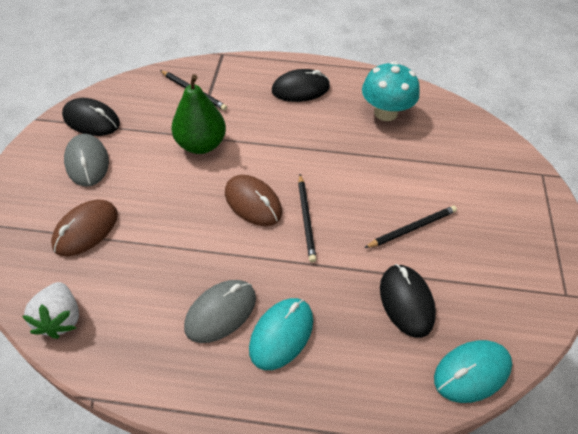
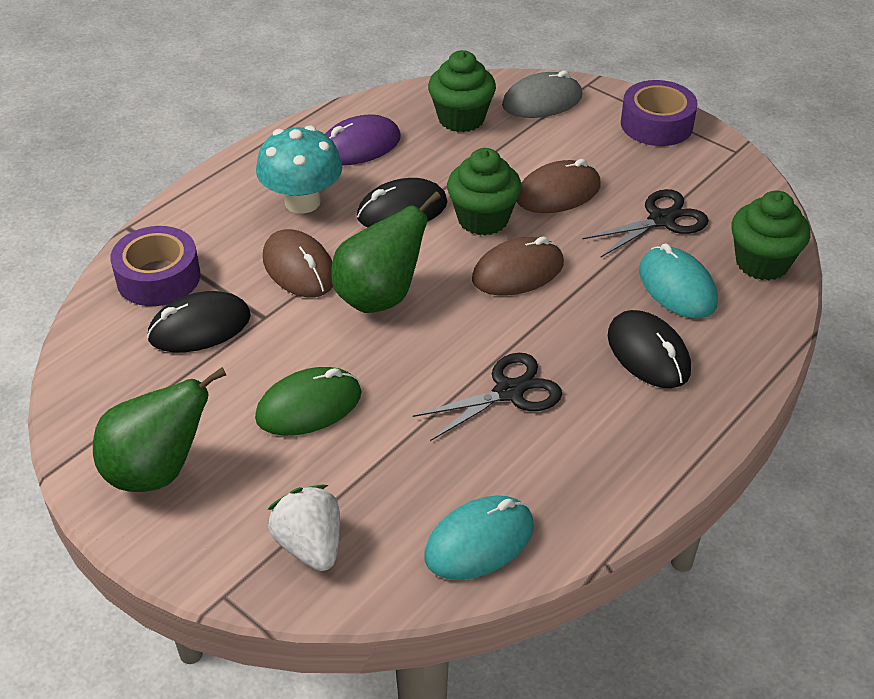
black pencil: [160,70,227,111] [298,174,316,262] [364,206,457,248] = 3 -> none = 0
black scissors: none = 0 -> [413,353,562,441] [583,189,709,257] = 2
brown mouse: [51,200,118,256] [225,175,282,226] = 2 -> [263,229,333,297] [472,236,564,296] [517,159,601,213] = 3
green cupcake: none = 0 -> [428,50,496,132] [447,148,522,236] [731,191,810,280] = 3
green mouse: none = 0 -> [255,367,362,436] = 1
green pear: [172,74,226,154] = 1 -> [93,367,226,492] [331,191,441,313] = 2
grey mouse: [64,134,109,187] [184,280,256,343] = 2 -> [502,71,582,118] = 1
purple mouse: none = 0 -> [325,114,401,165] = 1
purple tape: none = 0 -> [110,226,200,306] [621,80,697,146] = 2

